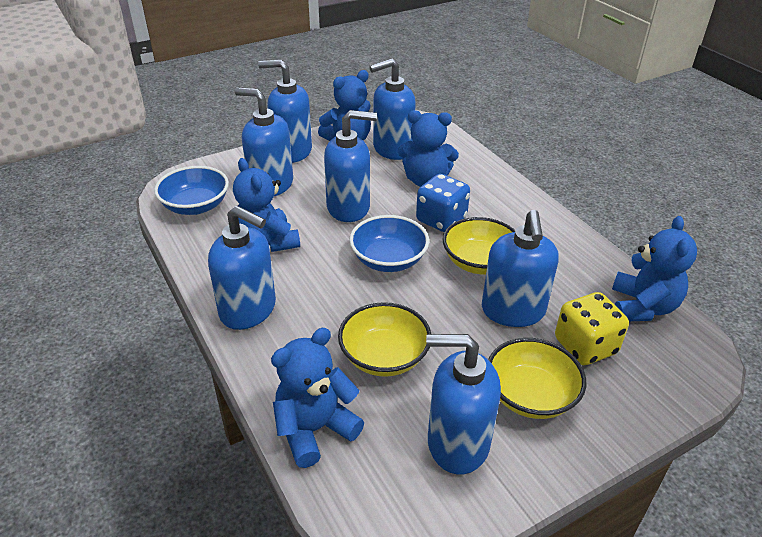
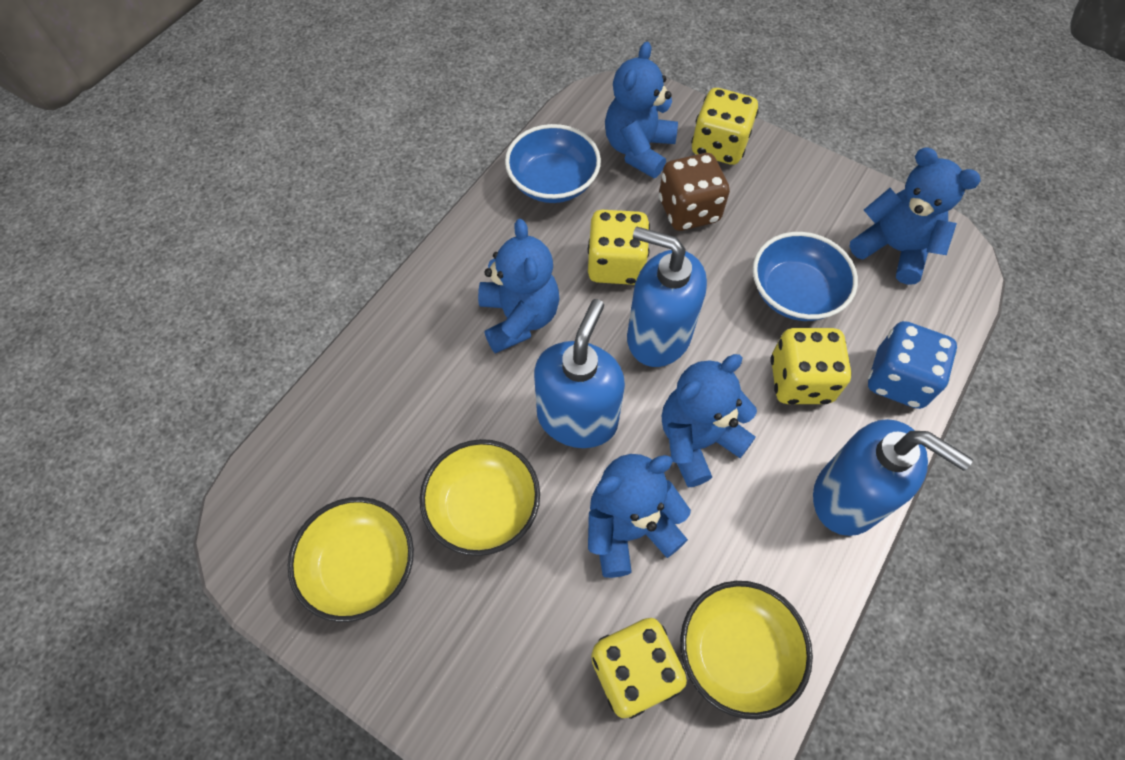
blue soap dispenser: [208,206,276,330] [235,87,293,196] [258,59,312,163] [324,110,377,222] [369,58,416,160] [426,334,501,474] [482,210,559,327] = 7 -> [534,299,625,448] [627,226,707,367] [813,419,973,536] = 3
brown dice: none = 0 -> [659,153,730,231] = 1
yellow dice: [555,292,629,365] = 1 -> [588,210,650,285] [591,618,687,719] [691,88,759,165] [770,328,851,404] = 4

